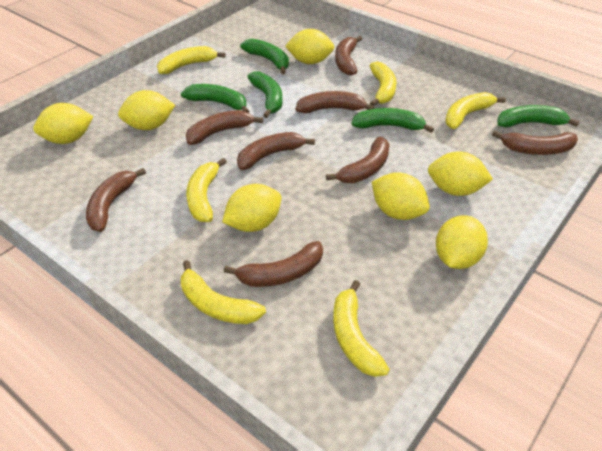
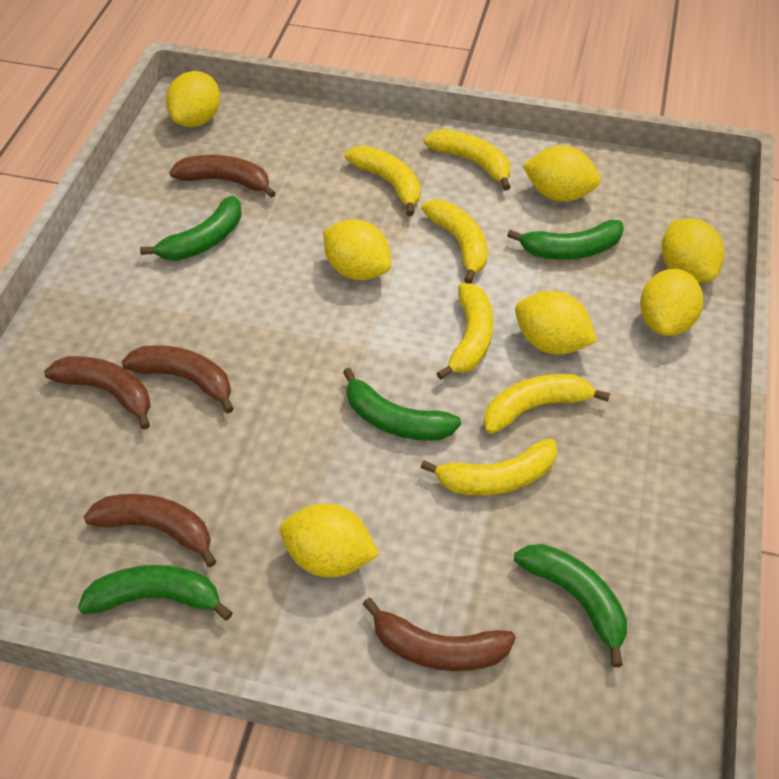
brown banana: [86,168,146,232] [186,110,263,145] [224,241,323,287] [237,132,315,170] [296,91,375,113] [326,137,390,183] [335,36,362,76] [492,131,578,155] = 8 -> [44,356,151,430] [84,494,217,567] [121,345,234,413] [169,155,276,198] [363,598,516,671] = 5

